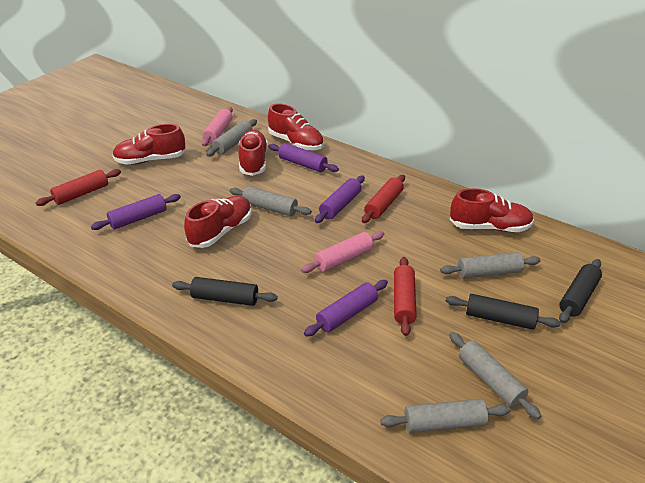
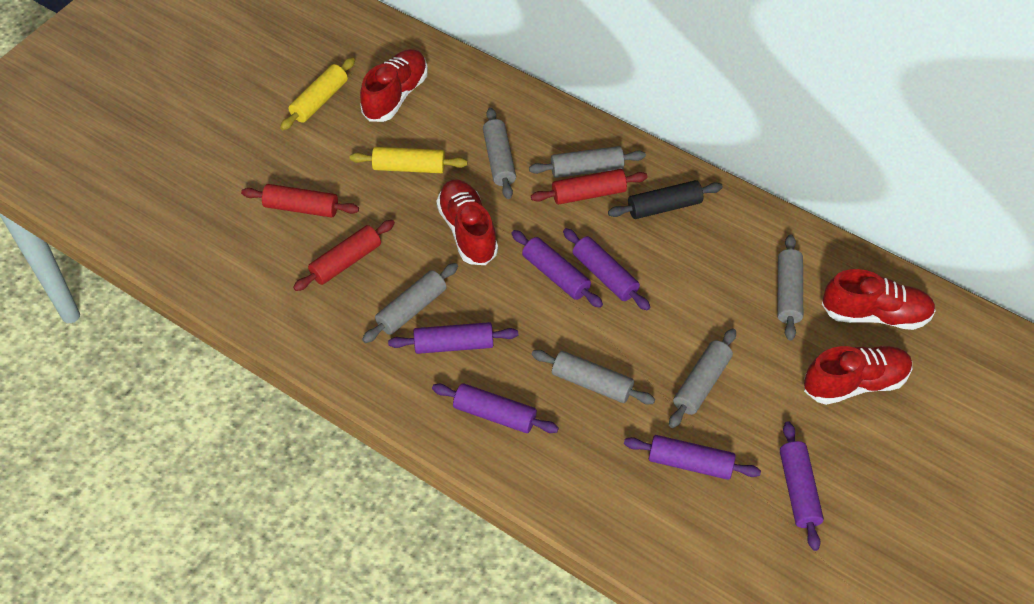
black rolling pin: [172,277,278,306] [446,294,561,330] [559,259,602,323] = 3 -> [608,180,723,219] = 1
grey rolling pin: [206,119,257,156] [230,186,312,216] [380,399,511,433] [440,252,541,278] [449,332,541,419] = 5 -> [362,263,458,343] [483,108,516,199] [529,146,646,178] [532,350,655,404] [669,328,736,428] [777,234,803,341] = 6
pink rolling pin: [202,107,233,146] [301,231,384,273] = 2 -> none = 0
purple rolling pin: [91,194,181,230] [269,143,339,172] [304,280,388,337] [315,176,365,223] = 4 -> [388,322,518,354] [432,383,559,433] [511,230,603,308] [563,228,650,311] [624,435,761,480] [780,422,824,551] = 6
red shoe: [112,124,186,165] [184,196,252,248] [238,130,268,176] [268,103,324,151] [450,188,534,232] = 5 -> [360,49,428,122] [436,179,498,265] [804,346,912,405] [822,269,936,330] = 4
yellow rolling pin: none = 0 -> [280,57,355,130] [350,147,467,173] = 2

